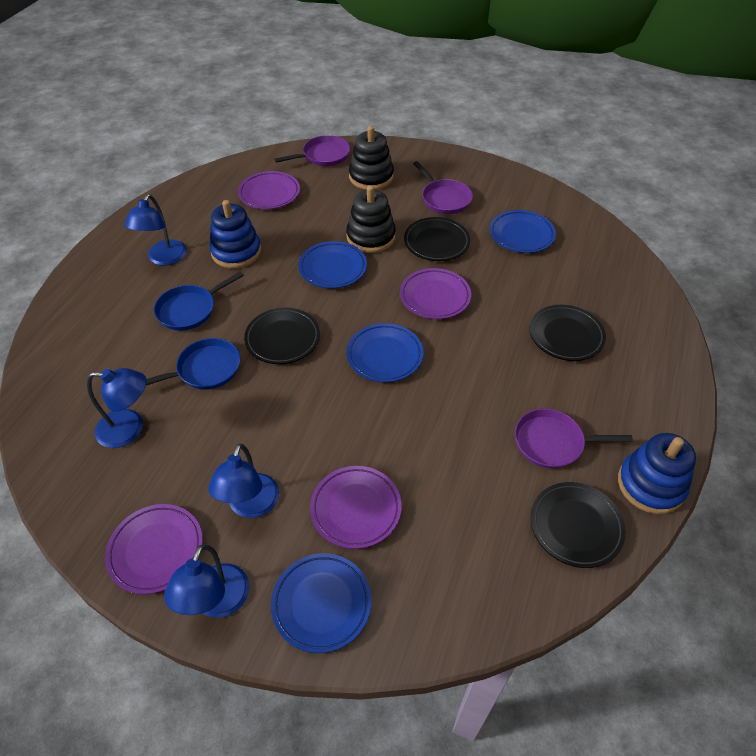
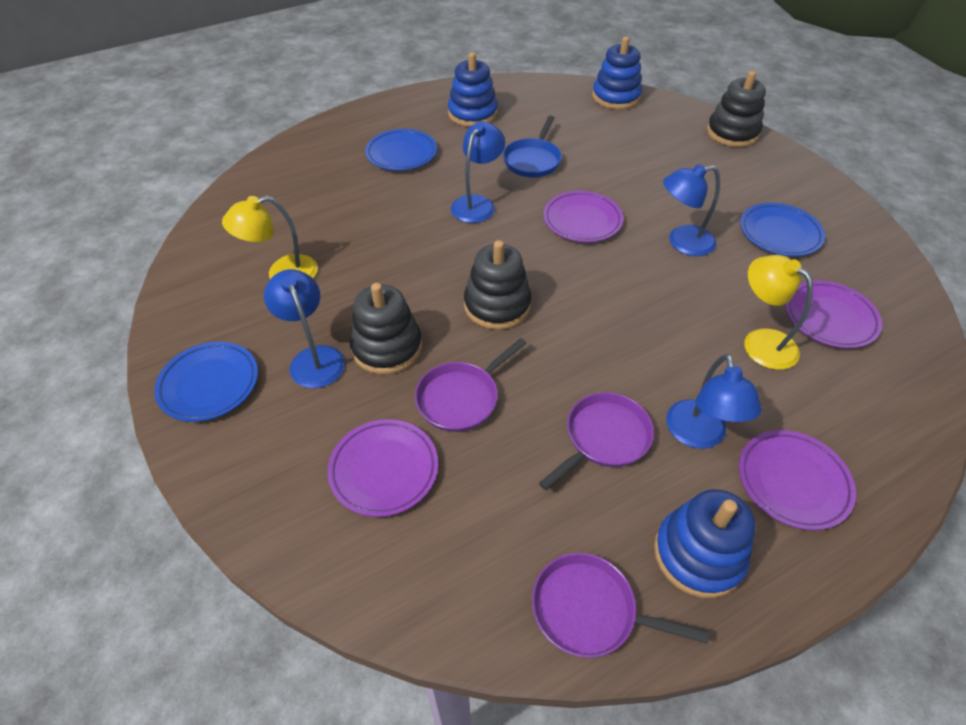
black plate: [244,307,320,364] [404,217,470,261] [529,305,606,361] [531,482,626,568] = 4 -> none = 0
black stacking toy: [346,185,396,253] [349,126,394,190] = 2 -> [349,283,422,375] [464,240,531,330] [707,71,766,147] = 3
blue pan: [146,338,240,390] [154,271,244,331] = 2 -> [503,116,562,177] = 1
blue plate: [271,553,371,653] [298,241,367,289] [346,323,423,382] [490,210,556,253] = 4 -> [154,342,258,422] [365,129,437,171] [740,203,825,256] = 3
blue stacking toy: [209,200,261,268] [618,433,696,514] = 2 -> [448,52,498,127] [592,37,642,110] [654,489,755,598] = 3
yellow lamp: none = 0 -> [222,196,318,279] [744,255,813,370] = 2

